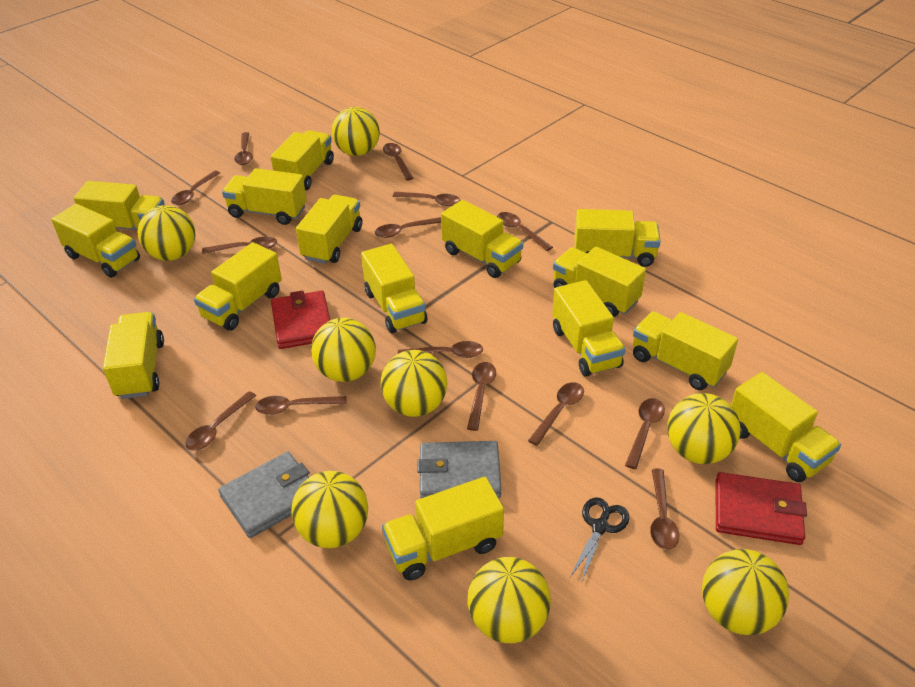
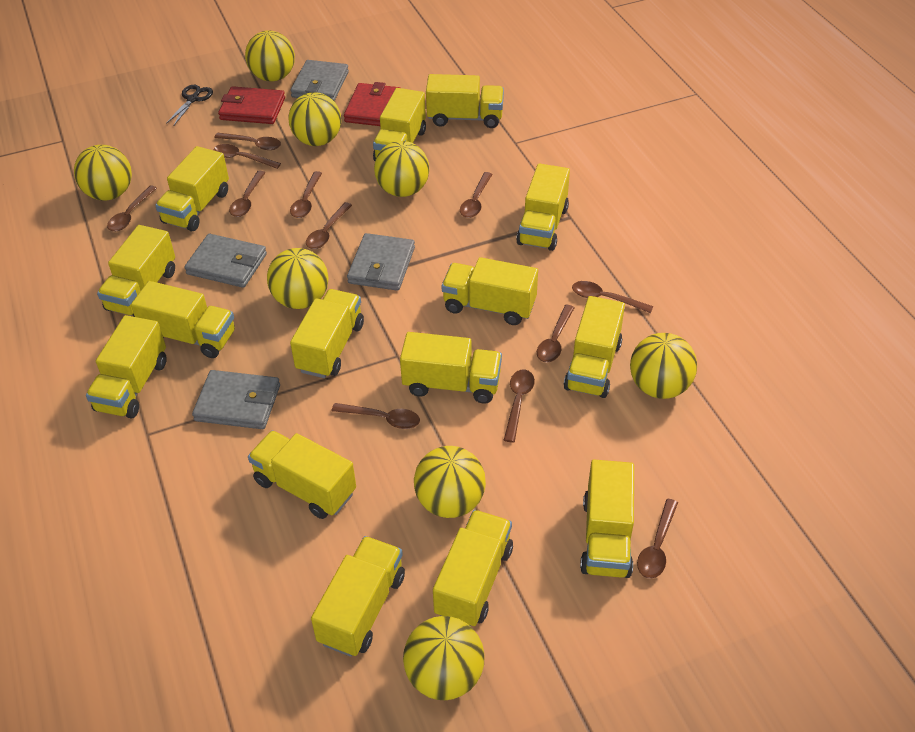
brown spoon: [171,171,220,205] [185,391,256,451] [202,236,277,254] [234,132,253,165] [255,396,347,415] [375,217,441,238] [383,143,413,180] [392,192,461,206] [398,341,483,358] [467,362,496,431] [497,212,553,251] [528,382,584,446] [625,398,665,469] [650,468,679,550] = 14 -> [107,186,157,231] [213,144,281,169] [214,133,281,150] [229,171,266,217] [290,171,322,218] [306,202,352,249] [332,403,420,429] [460,172,493,218] [504,370,535,443] [537,305,575,362] [572,281,653,313] [637,499,678,579] = 12
grey wallet: [218,452,310,538] [417,441,501,498] = 2 -> [184,234,267,288] [192,370,280,429] [290,60,349,101] [347,233,415,291] = 4

